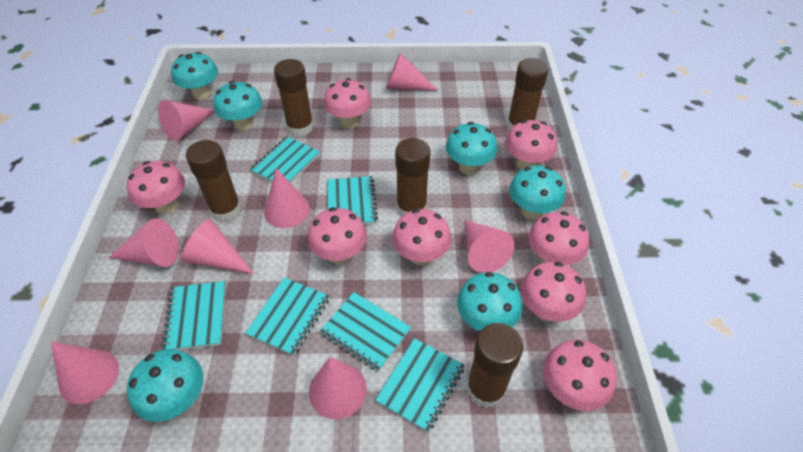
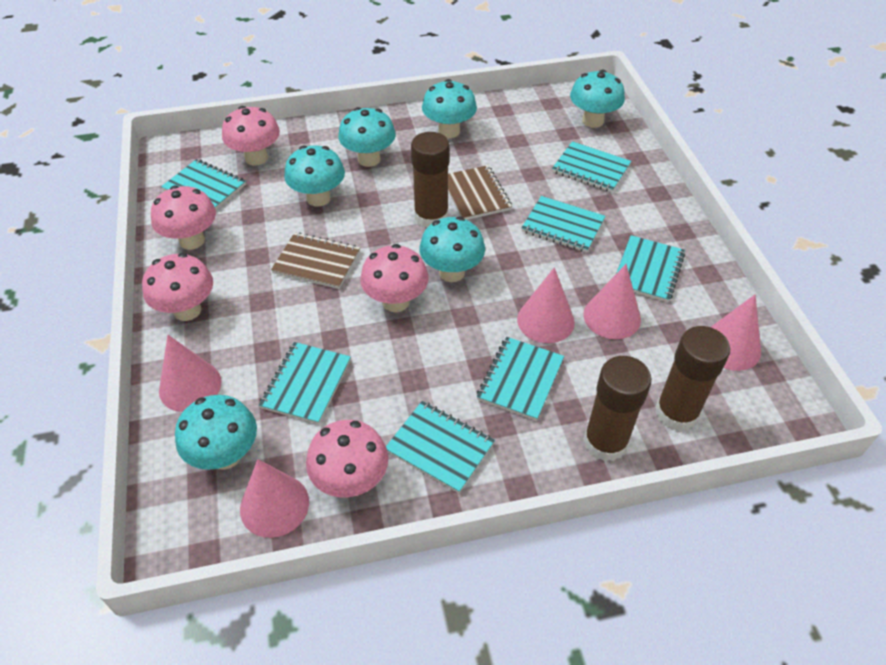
brown glue stick: [186,140,241,222] [274,59,314,136] [395,138,430,217] [466,323,523,408] [507,58,548,130] = 5 -> [411,132,450,228] [583,356,652,461] [655,326,730,431] = 3
brown notebook: none = 0 -> [271,232,360,289] [448,165,512,220] = 2
pink cone: [51,342,119,404] [108,218,179,267] [158,100,215,141] [181,219,254,274] [264,168,310,228] [309,357,367,419] [386,53,439,91] [465,220,514,273] = 8 -> [159,335,222,412] [240,459,309,538] [517,267,575,343] [583,264,641,339] [711,294,761,371] = 5
pink mushroom: [126,161,185,215] [307,207,367,264] [324,78,371,128] [392,209,451,265] [505,120,557,170] [521,262,586,322] [528,211,589,265] [543,340,617,411] = 8 -> [142,253,213,321] [151,186,216,250] [222,106,280,166] [306,420,388,497] [360,244,429,312] = 5
turquoise notebook: [161,281,226,350] [245,277,329,356] [250,136,320,183] [320,292,411,372] [327,176,378,225] [375,338,465,432] = 6 -> [161,159,246,210] [259,342,351,424] [386,401,495,493] [477,337,564,421] [522,196,606,253] [552,141,631,192] [617,235,685,302] = 7

